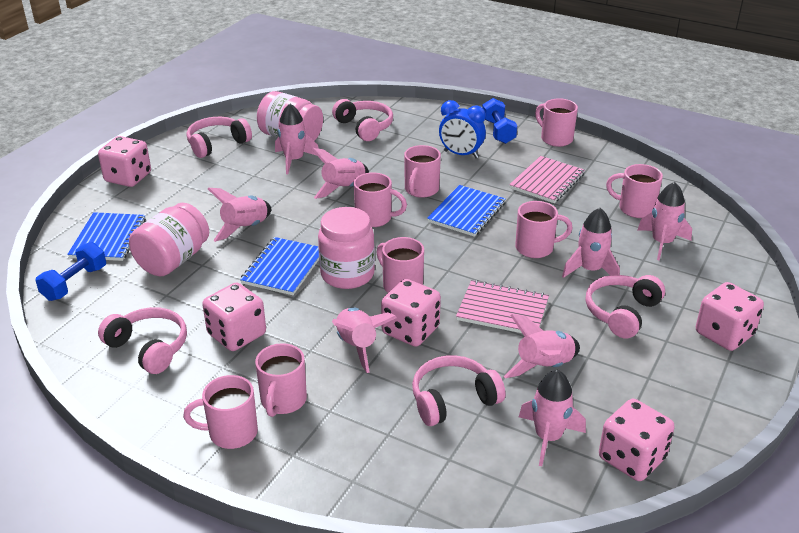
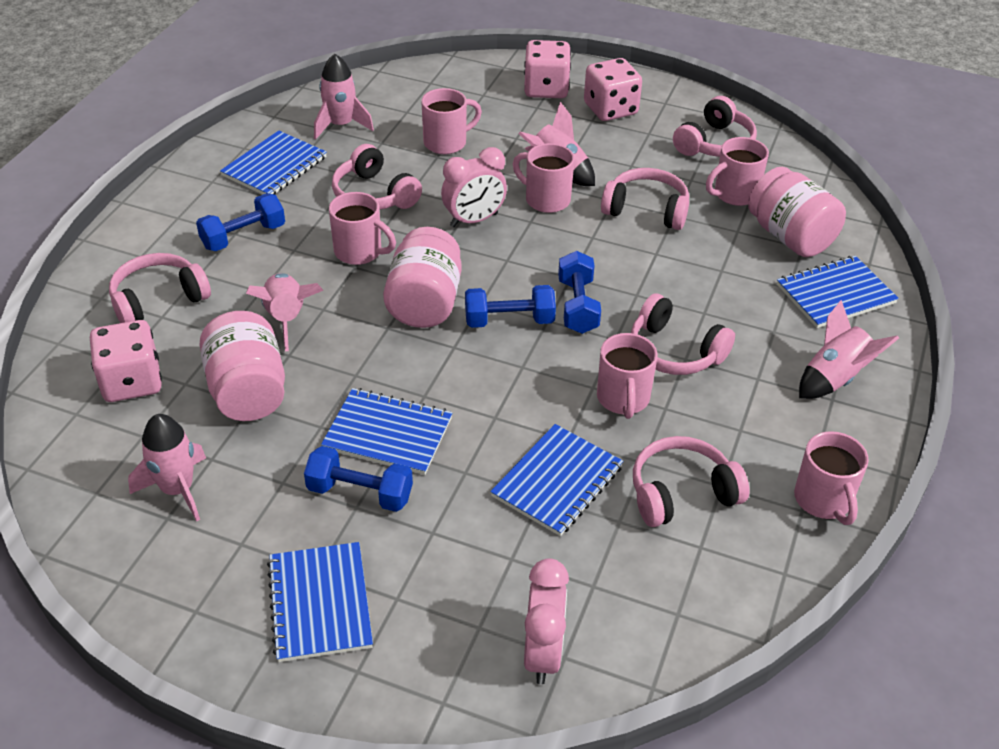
blue clock: [439,100,486,158] = 1 -> none = 0
blue dumbbell: [35,242,106,301] [482,98,517,144] = 2 -> [196,193,285,251] [304,446,413,512] [465,285,556,328] [558,251,601,334] = 4
blue notebook: [67,212,146,261] [240,237,319,295] [427,185,506,237] = 3 -> [220,130,327,195] [267,542,373,662] [321,388,453,475] [490,424,623,536] [777,256,899,328] = 5
pink clock: none = 0 -> [441,147,507,227] [524,558,569,684] = 2
pink dice: [98,136,151,187] [202,282,266,351] [381,279,441,347] [599,399,675,481] [696,282,764,351] = 5 -> [90,320,162,402] [524,40,571,98] [584,58,642,121] = 3
pink headphones: [98,307,187,374] [186,117,252,158] [332,99,393,141] [412,355,505,426] [586,275,665,339] = 5 -> [109,253,211,323] [332,144,422,210] [601,168,689,230] [631,293,735,375] [633,436,750,527] [673,96,757,157] = 6
pink mug: [183,375,258,449] [255,343,307,417] [354,172,407,227] [376,237,424,293] [404,145,441,198] [515,201,573,258] [535,98,578,147] [606,164,663,218] = 8 -> [329,192,396,265] [421,88,482,154] [513,143,575,213] [597,333,658,419] [706,137,769,206] [794,431,869,525] = 6
pink notebook: [456,280,549,333] [509,156,585,203] = 2 -> none = 0
pink rocket: [208,188,271,242] [275,104,319,174] [312,148,369,199] [332,308,397,373] [504,314,580,378] [519,370,586,466] [562,208,620,278] [637,182,692,261] = 8 -> [128,414,206,522] [246,273,323,351] [314,54,374,140] [518,102,595,186] [799,300,899,399] = 5

